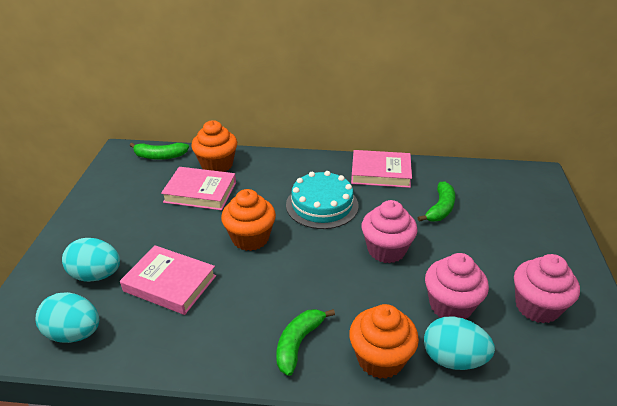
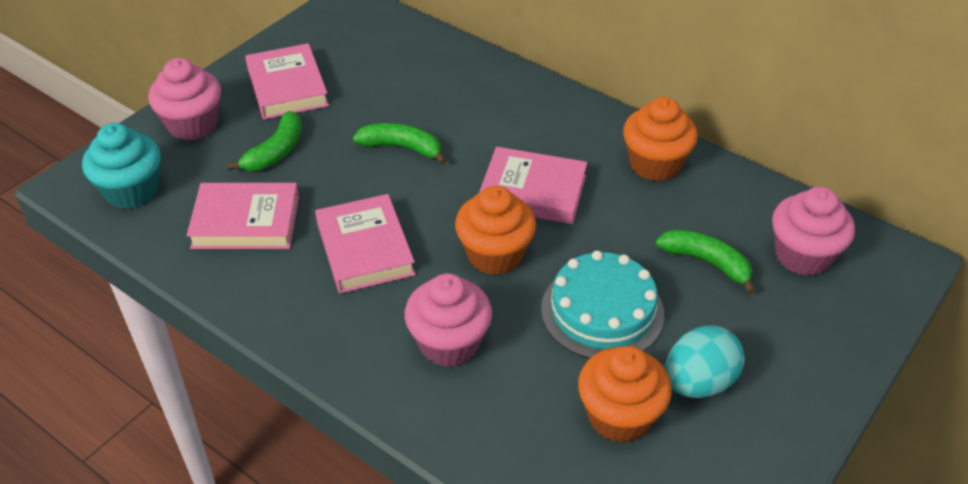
pink book: [120,245,216,315] [161,167,236,210] [351,150,412,188] = 3 -> [187,183,299,249] [245,43,329,119] [315,194,415,293] [479,147,587,224] = 4
turquoise cupcake: none = 0 -> [82,123,161,209] = 1
turquoise egg: [35,292,99,343] [62,238,120,282] [424,316,495,370] = 3 -> [665,325,745,398] = 1

